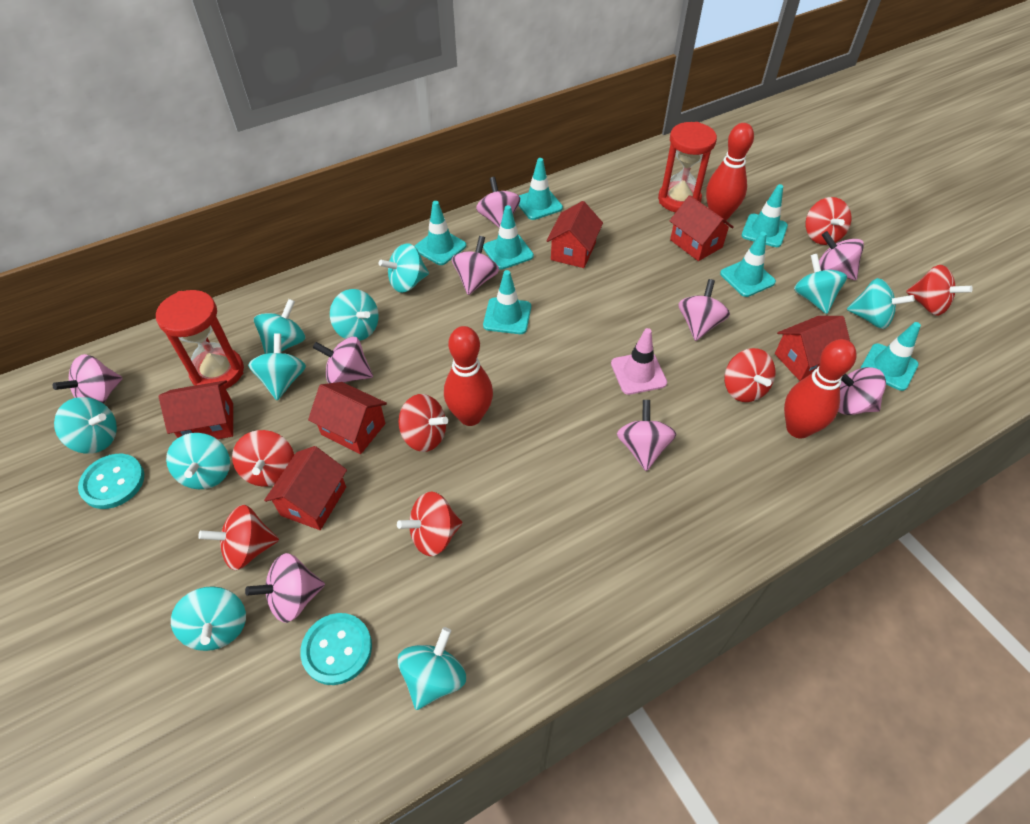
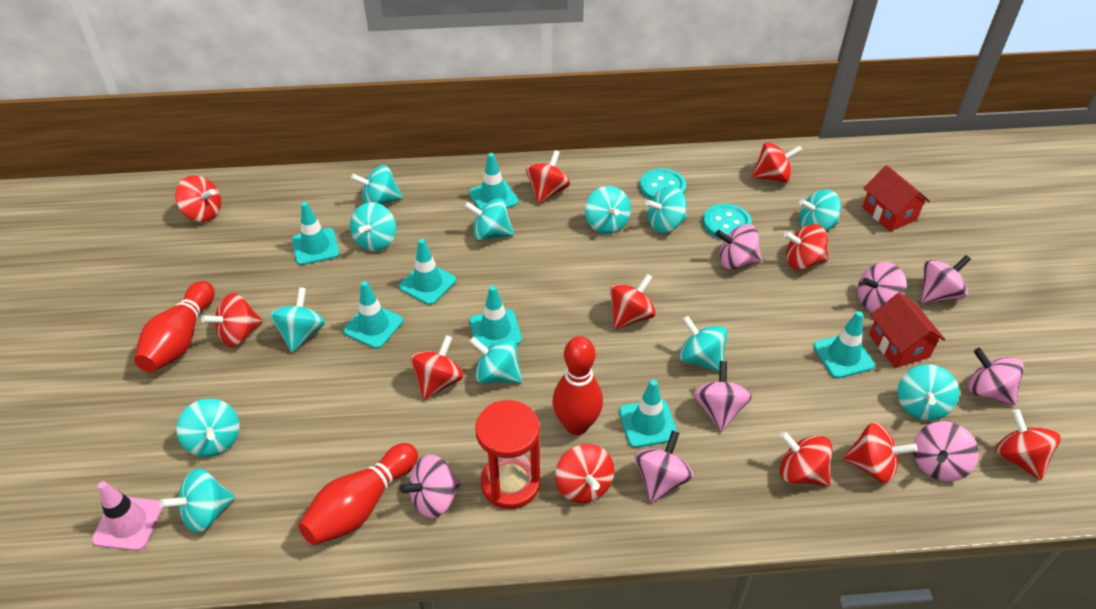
pink spinning top: [52,354,123,404] [245,553,325,623] [312,337,373,383] [452,236,499,295] [476,177,520,228] [617,400,676,471] [678,279,730,341] [819,231,864,280] [838,367,886,415] = 9 -> [400,455,461,518] [635,430,693,503] [693,361,752,432] [715,224,762,269] [858,262,907,312] [913,421,979,481] [921,255,971,303] [968,348,1024,405] = 8
red hourglass: [156,290,244,389] [658,122,717,212] = 2 -> [475,400,540,509] = 1
red house: [159,380,233,439] [264,446,347,530] [308,382,387,454] [547,201,603,268] [670,195,734,261] [775,316,850,381] = 6 -> [862,165,930,232] [869,292,945,368] = 2
red spinning top: [198,505,279,570] [232,430,294,487] [397,491,462,556] [399,394,448,452] [724,348,776,402] [805,197,851,245] [906,265,973,316] = 7 -> [175,175,221,222] [201,293,263,347] [410,335,463,400] [526,150,570,204] [555,444,614,503] [610,274,656,329] [752,142,803,183] [780,431,832,486] [784,224,828,270] [843,422,917,483] [996,409,1060,480] = 11
turquoise spinning top: [54,397,117,454] [166,433,230,489] [171,586,246,651] [248,333,306,400] [254,299,306,354] [330,289,379,341] [379,243,429,293] [398,627,466,710] [794,254,847,314] [847,278,915,329] = 10 -> [160,468,235,533] [176,399,240,457] [270,287,325,353] [350,202,396,251] [351,165,403,205] [464,198,514,241] [469,336,522,383] [585,186,631,234] [645,186,687,233] [679,316,727,372] [799,189,841,231] [897,364,959,421] = 12

